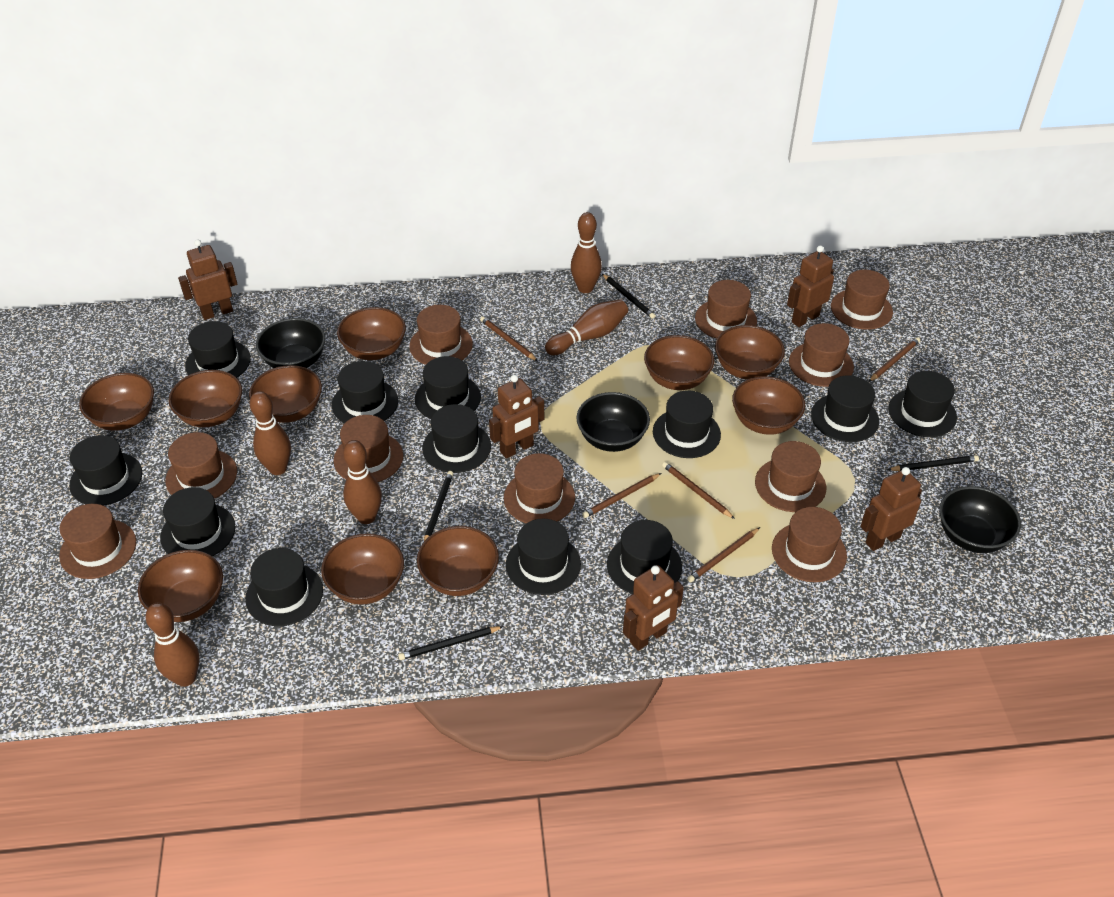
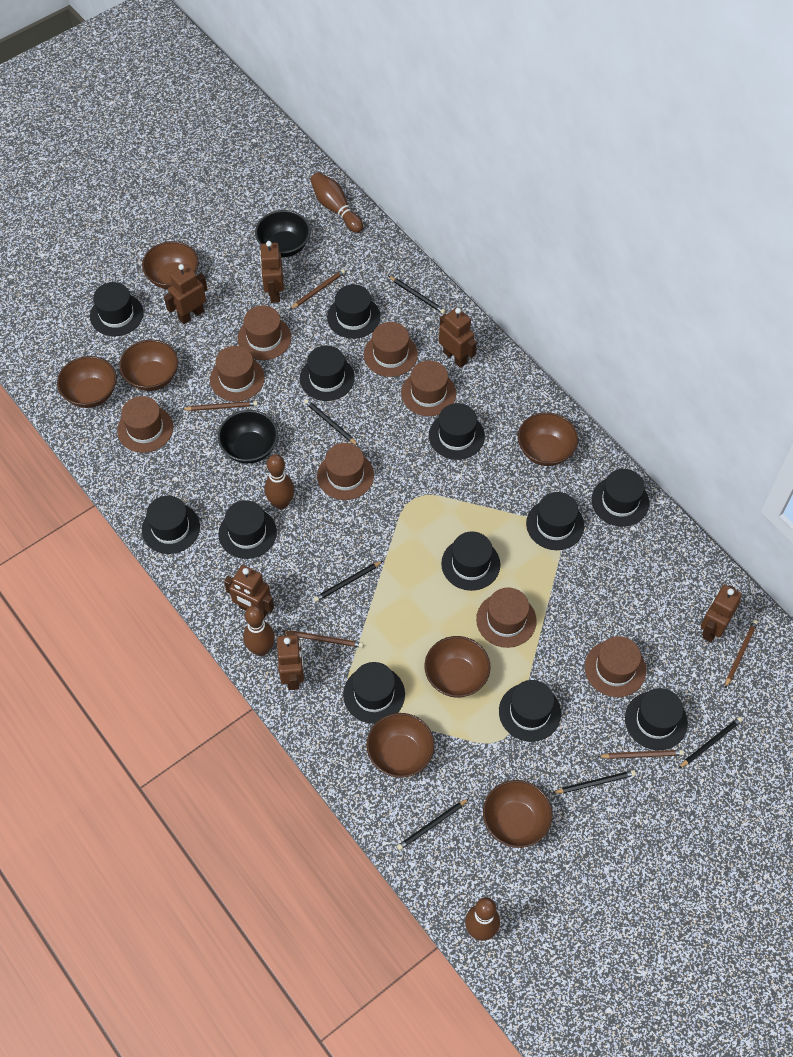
black bowl: [256,318,326,368] [576,392,650,452] [939,486,1021,553] = 3 -> [218,410,278,464] [255,210,310,257] = 2
black pencil: [398,626,504,660] [424,471,453,541] [602,274,655,319] [888,455,979,471] = 4 -> [304,399,358,446] [314,561,383,602] [389,276,445,314] [397,798,469,850] [553,770,636,794] [678,717,743,769] = 6
brown bowl: [79,373,154,431] [138,550,223,622] [169,370,242,427] [249,365,322,423] [321,533,404,605] [337,307,406,360] [417,526,499,596] [644,335,714,390] [715,325,785,379] [732,376,805,435] = 10 -> [57,356,116,408] [119,340,178,391] [142,241,198,289] [367,713,435,778] [425,636,491,698] [483,780,553,848] [518,412,578,466] = 7
brown bowling pin: [145,603,199,687] [250,391,291,475] [343,440,382,524] [545,299,628,355] [571,212,602,293] = 5 -> [243,605,275,656] [265,454,295,509] [310,172,363,233] [465,897,500,941] = 4
brown hat: [59,504,136,579] [165,432,237,499] [334,415,403,482] [409,305,473,365] [504,453,575,523] [695,280,757,339] [755,441,826,512] [772,507,847,582] [789,323,854,387] [831,270,893,330] = 10 -> [117,396,173,453] [210,346,265,401] [237,305,291,360] [317,443,374,500] [364,322,418,377] [401,360,456,416] [476,588,537,648] [585,636,646,697] = 8
brown robot: [178,239,237,320] [489,375,544,459] [623,565,684,651] [787,245,834,327] [861,467,922,551] = 5 -> [164,264,208,324] [224,565,274,618] [260,241,284,303] [277,631,304,690] [439,307,477,368] [701,584,742,642] = 6

